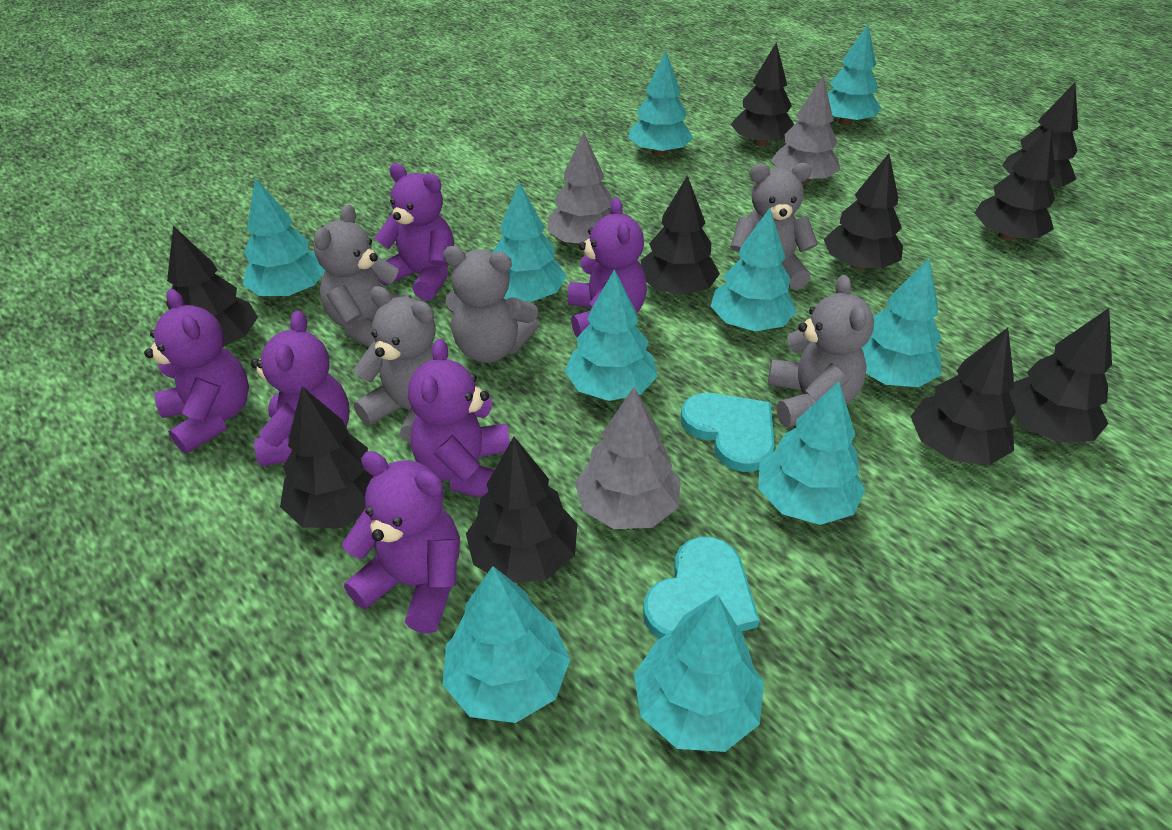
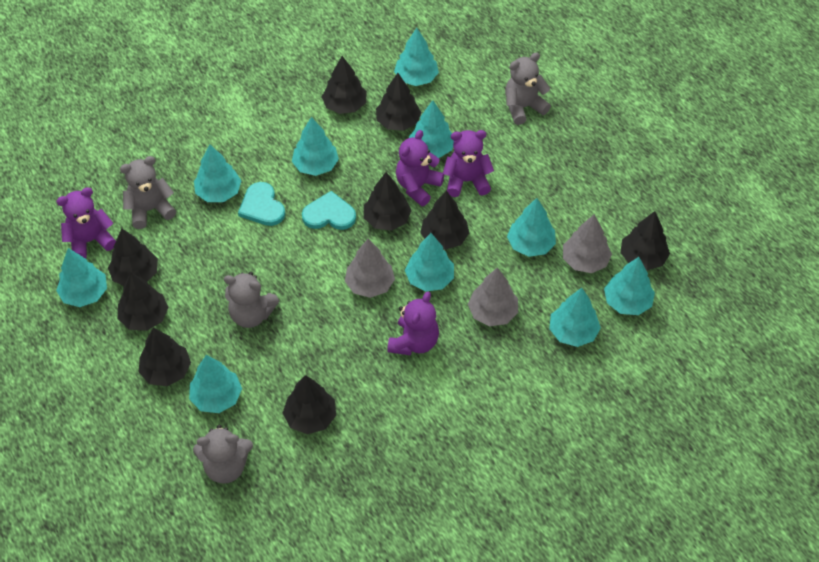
black tree: [166,226,258,347] [280,386,373,528] [466,437,578,583] [641,175,720,295] [731,43,794,146] [824,153,903,270] [910,328,1016,465] [975,127,1055,241] [1002,83,1078,187] [1008,308,1112,443] = 10 -> [108,228,158,286] [118,272,168,331] [139,327,191,386] [283,375,336,434] [322,56,367,114] [364,172,412,231] [376,73,422,131] [420,191,469,250] [620,211,670,270] = 9
grey teddy bear: [314,204,413,347] [353,286,436,444] [443,246,538,363] [730,163,818,290] [768,275,874,427] = 5 -> [120,156,176,229] [193,425,253,484] [224,272,279,328] [505,53,551,125] = 4
purple teddy bear: [144,289,249,454] [251,310,350,467] [342,451,460,634] [375,163,454,301] [408,339,510,498] [567,198,647,337] = 6 -> [56,187,116,259] [387,292,439,355] [396,130,444,206] [443,130,494,197] = 4

